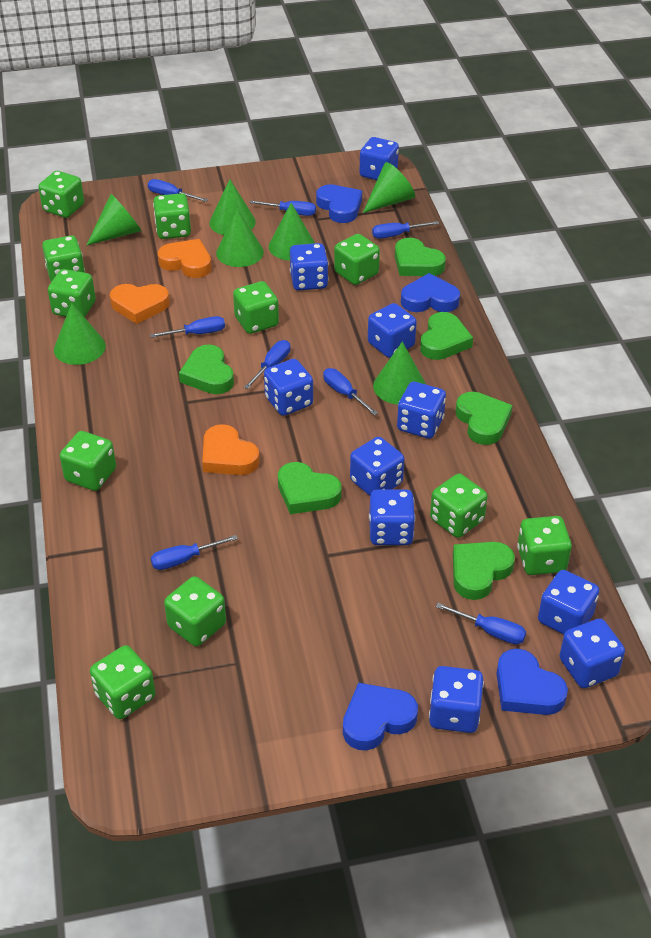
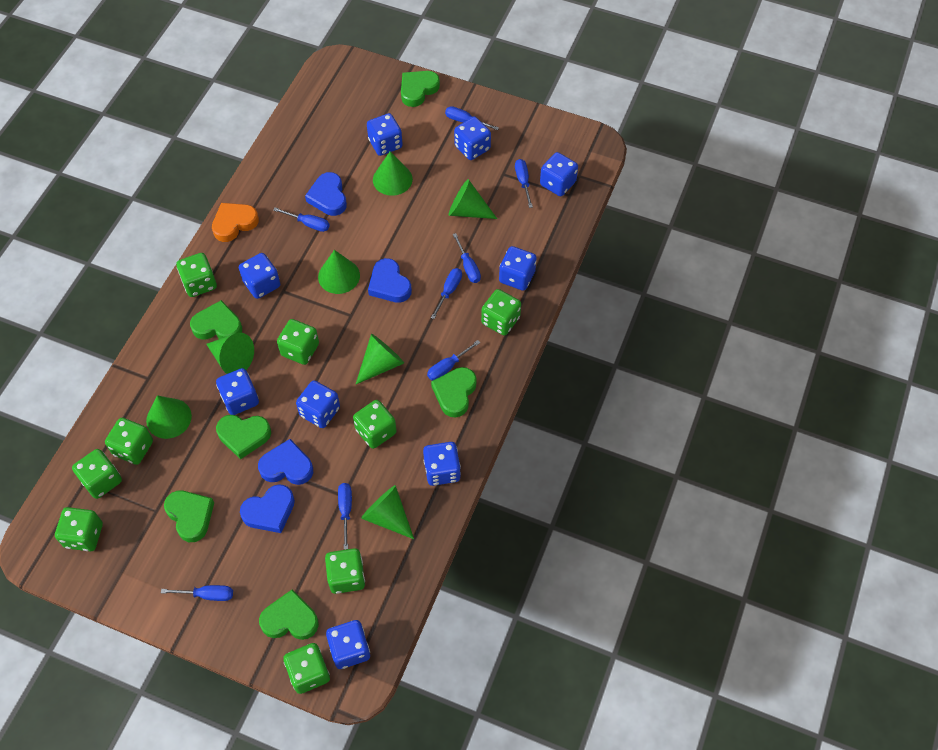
blue dice: [264,359,313,416] [290,243,328,291] [350,437,404,496] [359,137,399,180] [368,303,417,358] [369,489,415,545] [397,382,446,439] [429,666,484,733] [538,570,599,634] [559,619,625,688] = 10 -> [216,368,259,415] [239,253,280,299] [296,380,340,428] [326,620,370,669] [367,113,403,156] [423,442,461,486] [454,117,491,160] [499,246,537,291] [540,152,578,196] = 9
green dice: [38,171,84,218] [42,235,85,282] [48,269,96,317] [60,431,116,491] [90,645,156,719] [153,193,191,239] [164,576,226,646] [233,281,279,334] [334,234,380,285] [430,474,488,538] [517,516,572,575] = 11 -> [55,507,103,551] [72,449,122,499] [105,418,153,465] [176,253,217,297] [277,319,319,365] [283,643,330,694] [325,548,365,594] [353,400,397,449] [481,289,521,335] = 9
orange heart: [110,284,170,324] [158,239,212,278] [202,424,260,475] = 3 -> [212,203,259,242] = 1

